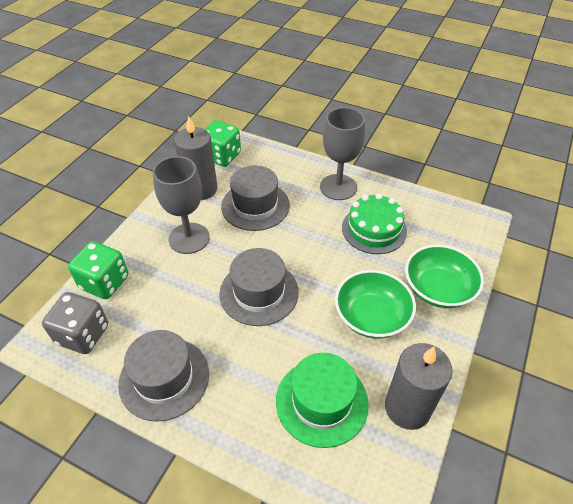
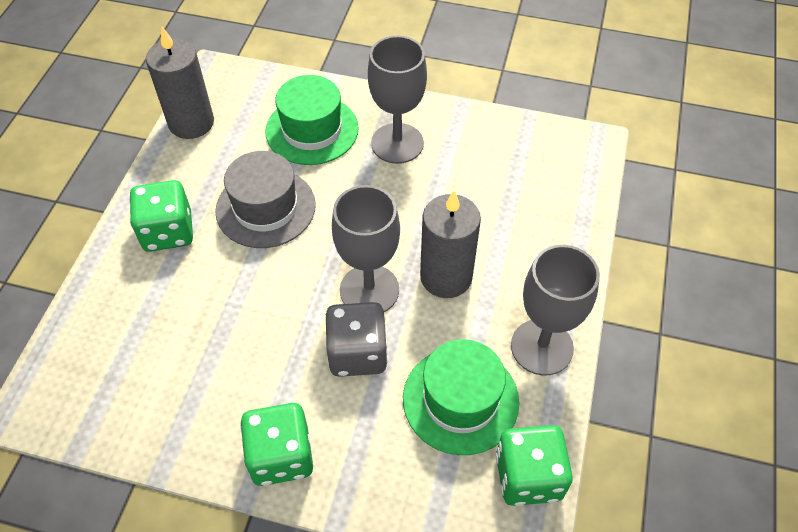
green bowl: [335,270,416,338] [405,245,484,308] = 2 -> none = 0
green cake: [342,193,407,254] = 1 -> none = 0
green dice: [68,241,128,299] [205,120,241,167] = 2 -> [129,180,193,252] [240,403,313,486] [496,425,573,506] = 3
green hat: [276,353,369,448] = 1 -> [265,75,359,165] [403,339,519,455] = 2
grey goblet: [153,156,209,254] [320,107,365,200] = 2 -> [332,185,400,312] [368,36,427,164] [511,245,600,376] = 3
grey hat: [118,330,209,422] [219,248,299,326] [221,165,290,231] = 3 -> [215,151,316,248] = 1

